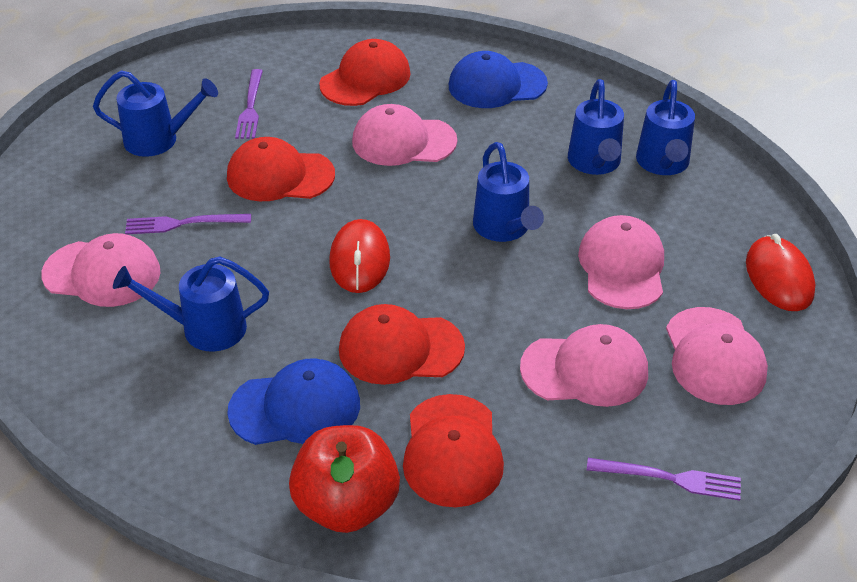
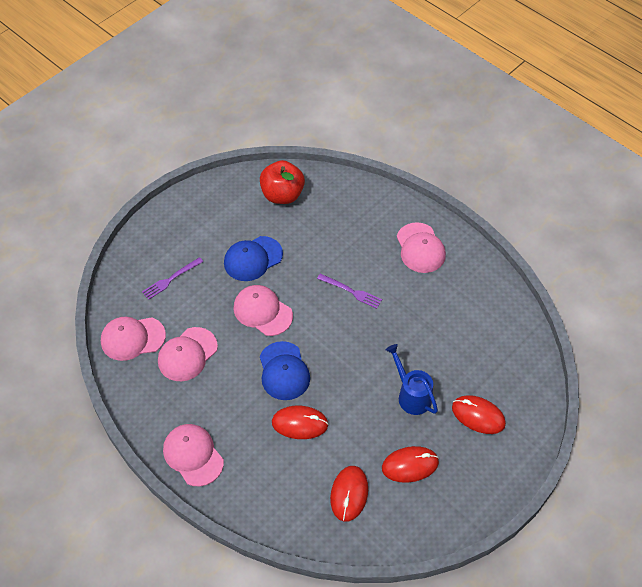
blue watering can: [93,70,218,157] [113,256,269,352] [473,142,544,242] [568,79,624,175] [636,80,695,175] = 5 -> [386,344,438,415] = 1
purple fork: [125,214,251,235] [235,69,263,139] [587,458,741,501] = 3 -> [142,257,203,300] [317,274,382,309] = 2
red cap: [227,137,335,201] [319,39,411,106] [339,304,465,385] [403,394,504,507] = 4 -> none = 0
red mouse: [329,219,390,293] [746,234,815,311] = 2 -> [272,406,329,439] [330,466,368,522] [382,446,439,483] [452,395,506,434] = 4

